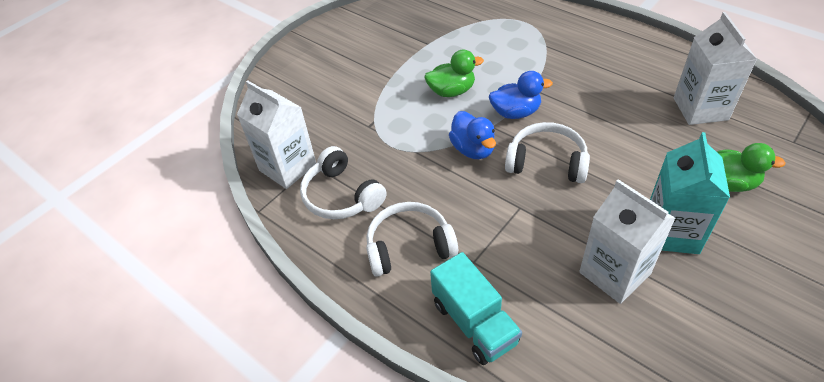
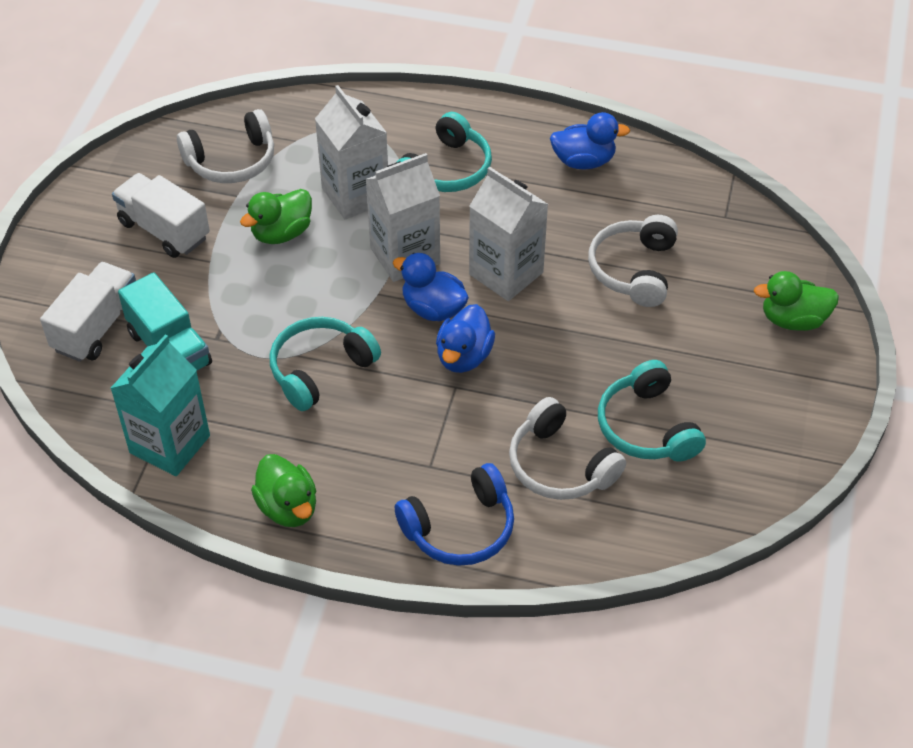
blue duck: [449,111,496,159] [489,71,553,119] = 2 -> [393,253,469,321] [436,304,495,373] [550,112,630,169] = 3
blue headphones: none = 0 -> [395,463,514,566] = 1
green duck: [425,49,484,97] [717,143,786,192] = 2 -> [240,189,312,244] [251,454,316,527] [754,271,839,331] = 3
turquoise headphones: none = 0 -> [270,317,381,411] [397,112,492,192] [598,360,706,462] = 3
white truck: none = 0 -> [40,262,136,362] [112,173,210,258] = 2

